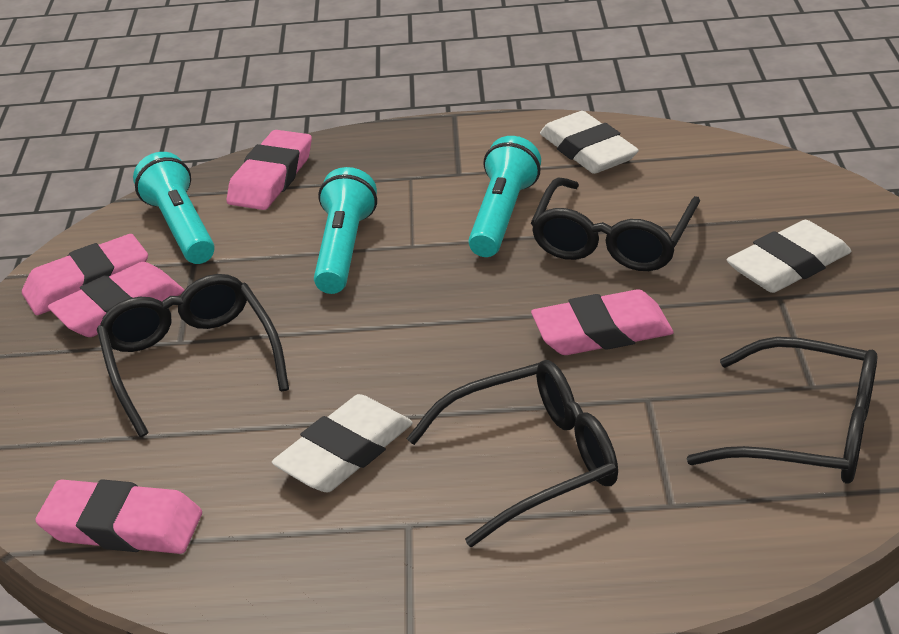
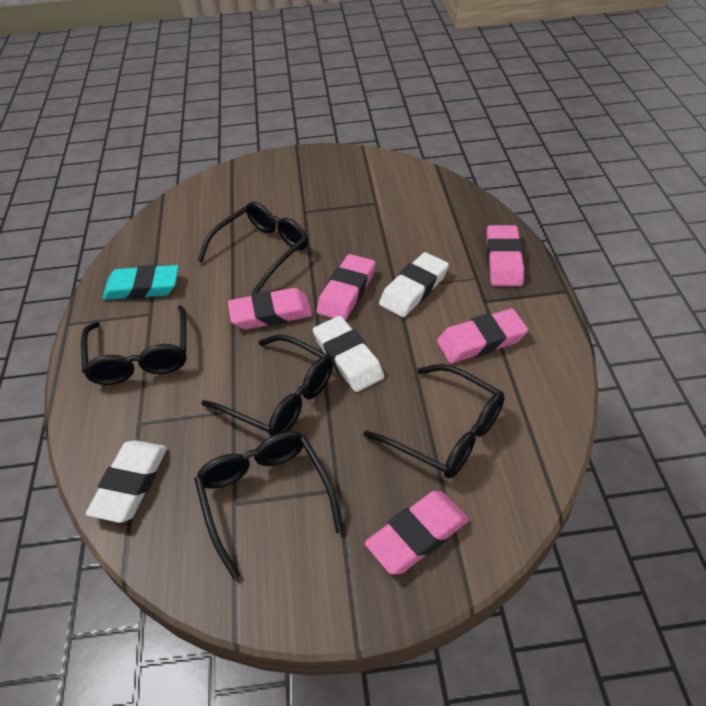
black glasses: [97,274,289,437] [407,360,618,547] [531,177,700,271] [687,337,877,484] = 4 -> [81,305,187,385] [194,431,343,580] [197,202,308,294] [201,335,333,436] [363,364,505,478] = 5
turquoise eraser: none = 0 -> [102,265,179,300] = 1
turquoise flashlight: [133,152,215,264] [314,167,377,294] [468,136,541,257] = 3 -> none = 0

